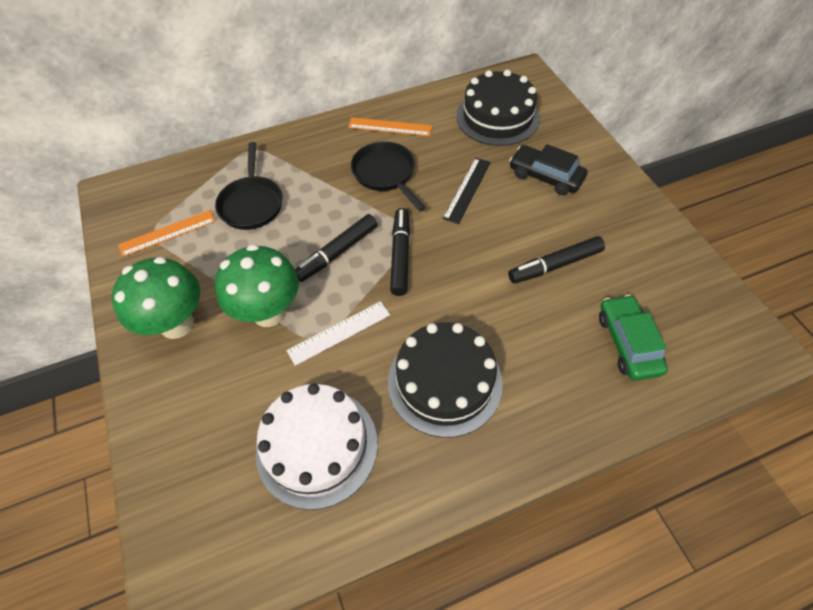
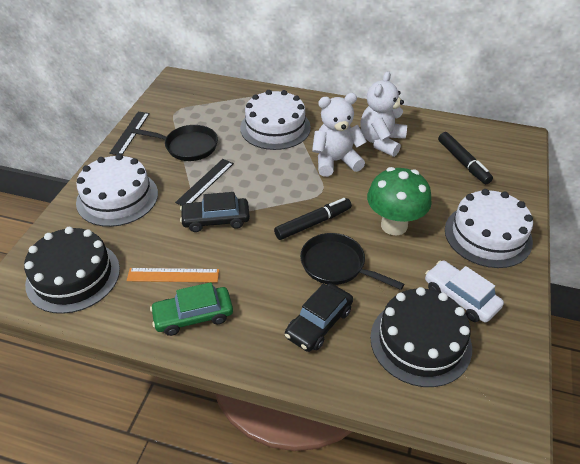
black car: [509,144,587,195] = 1 -> [180,192,250,232] [285,283,353,352] = 2
black marker: [295,214,377,282] [390,208,410,296] [508,236,605,284] = 3 -> [274,198,352,240] [438,132,493,184] = 2
black ruler: [443,158,491,224] = 1 -> [109,112,150,155] [175,159,234,206] = 2
green mushroom: [112,257,200,339] [215,244,299,327] = 2 -> [367,167,432,235] = 1
orange ruler: [118,210,216,257] [348,117,432,136] = 2 -> [127,268,219,283] = 1
white cake: [256,383,378,510] = 1 -> [76,154,158,227] [240,90,311,150] [445,189,533,268] = 3
white car: none = 0 -> [425,261,504,323] = 1
white ruler: [286,301,390,366] = 1 -> none = 0
white teddy bear: none = 0 -> [312,93,367,177] [360,71,407,157] = 2

